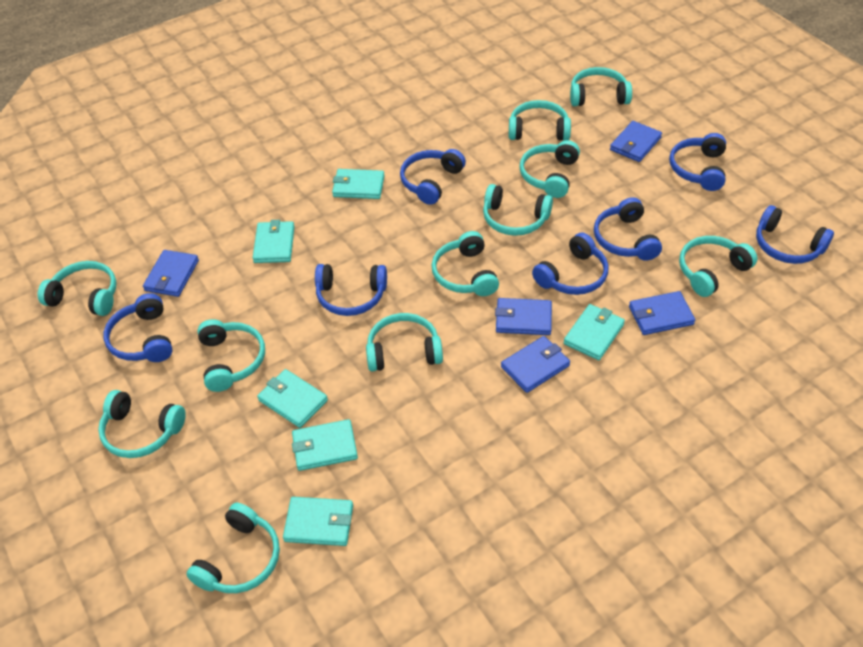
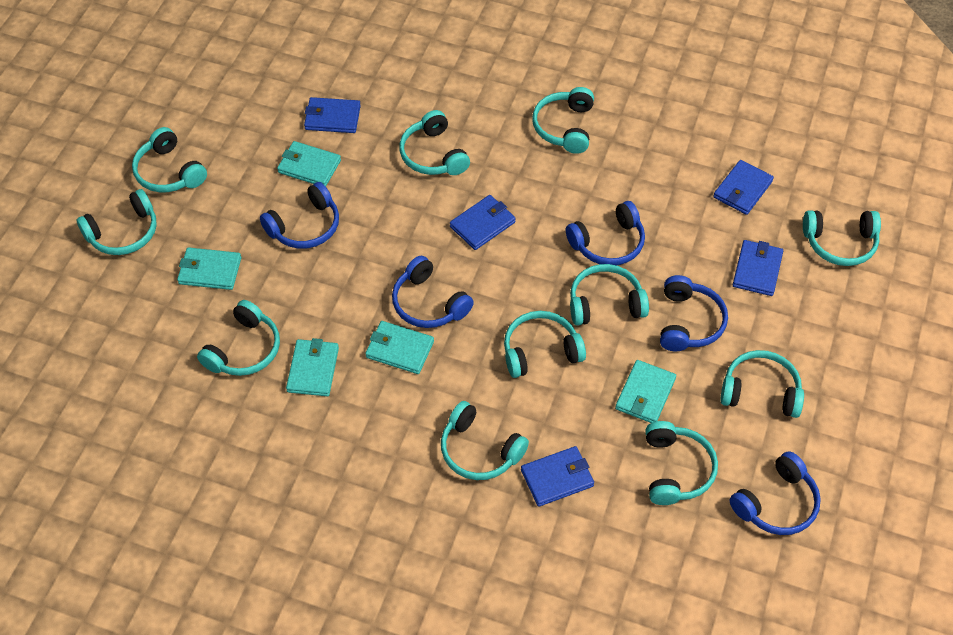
blue headphones: [103,293,173,362] [315,264,387,316] [400,149,466,205] [532,233,608,295] [594,197,662,261] [669,133,726,191] [756,205,834,264] = 7 -> [260,182,339,249] [392,256,474,328] [566,201,645,265] [660,275,728,351] [730,451,821,535] = 5
turquoise wallet: [253,220,295,263] [257,369,328,428] [283,497,353,546] [292,419,358,471] [332,169,385,199] [563,304,625,360] = 6 -> [177,247,241,290] [277,141,341,186] [286,338,339,396] [365,321,434,374] [615,360,676,423] = 5

